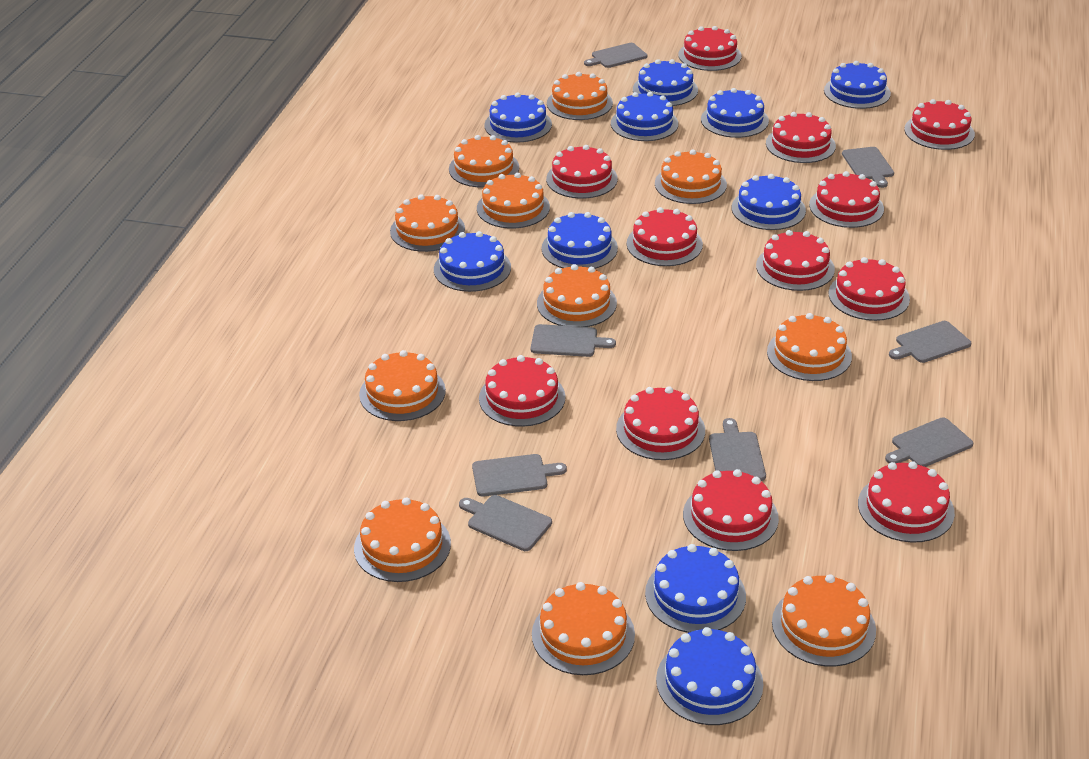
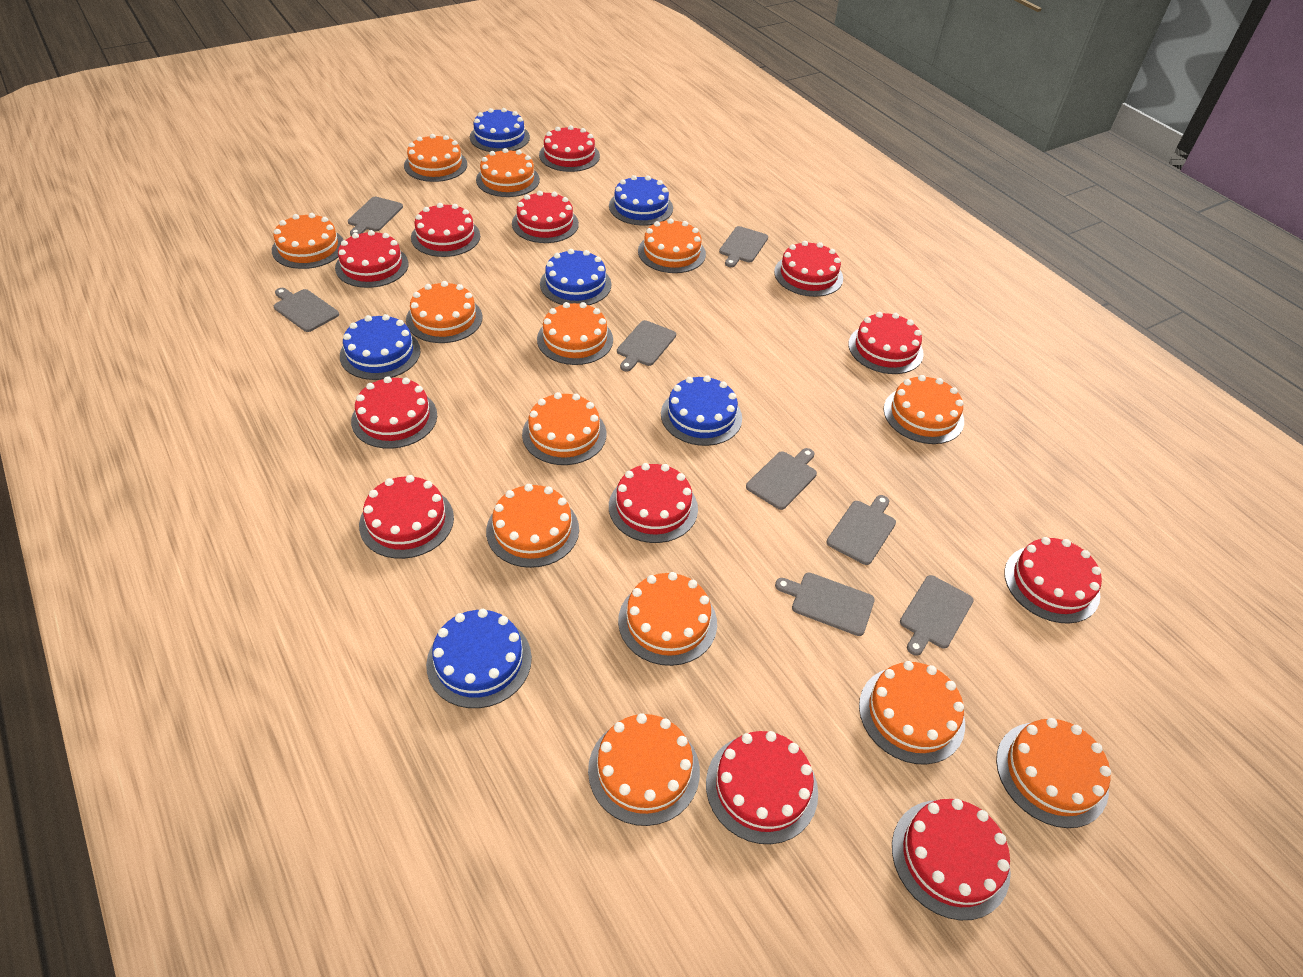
blue cake: [434,231,511,292] [484,93,552,143] [541,212,618,269] [611,92,678,141] [633,59,698,106] [645,544,746,633] [656,627,763,725] [701,88,769,138] [732,174,806,230] [824,61,891,109] = 10 -> [340,314,420,380] [426,609,532,708] [470,108,530,152] [540,249,611,305] [609,175,673,226] [661,375,742,446] = 6
orange cake: [354,497,451,582] [359,350,446,421] [390,194,465,252] [449,135,519,188] [477,173,550,228] [532,582,635,675] [537,264,617,327] [547,72,613,120] [655,150,727,204] [767,313,852,381] [772,574,876,666] = 11 -> [272,213,343,269] [404,134,467,182] [406,281,482,343] [476,148,540,197] [486,484,579,568] [522,392,606,465] [537,302,613,365] [588,713,700,826] [618,572,717,666] [638,218,706,273] [859,661,965,765] [884,375,964,444] [996,718,1111,828] = 13

